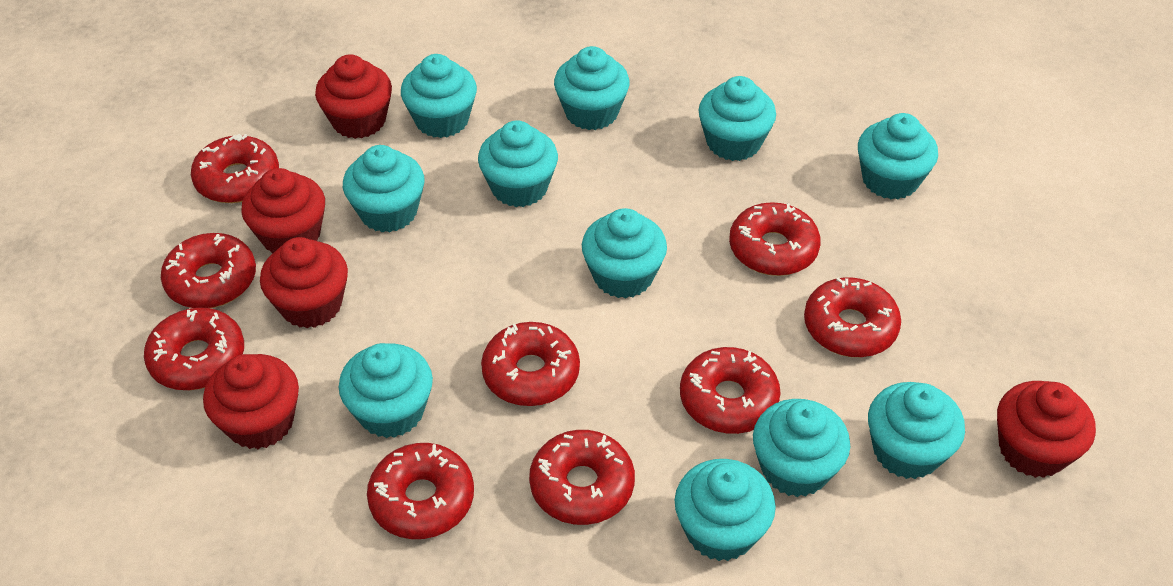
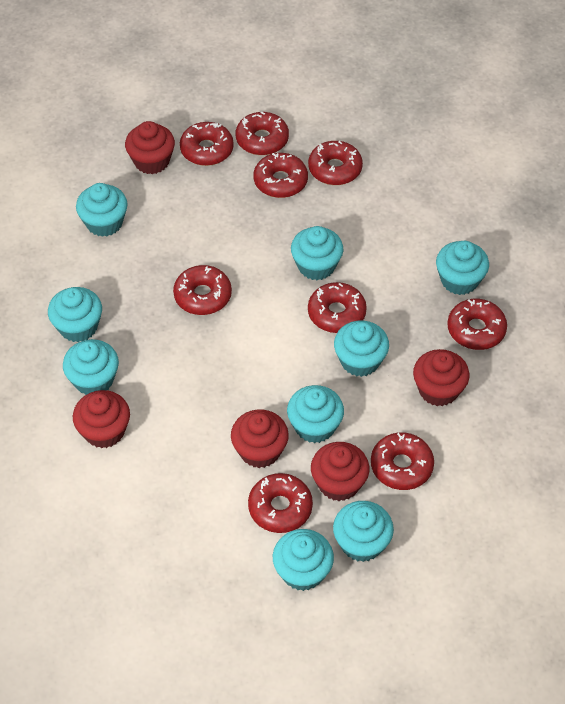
turquoise cupcake: [339,343,433,438] [343,145,424,233] [401,54,477,138] [478,120,558,207] [554,46,630,130] [582,208,667,299] [675,459,776,561] [699,76,776,161] [753,399,850,497] [858,113,938,199] [868,382,965,479] = 11 -> [48,287,102,342] [63,339,119,395] [76,183,128,237] [273,529,334,591] [287,385,344,443] [291,226,343,280] [333,501,394,562] [334,321,389,377] [436,241,489,295] = 9

